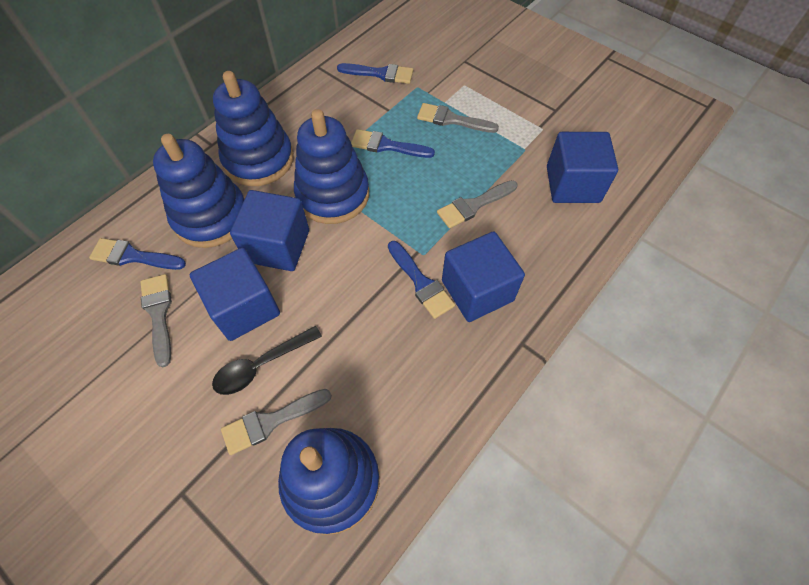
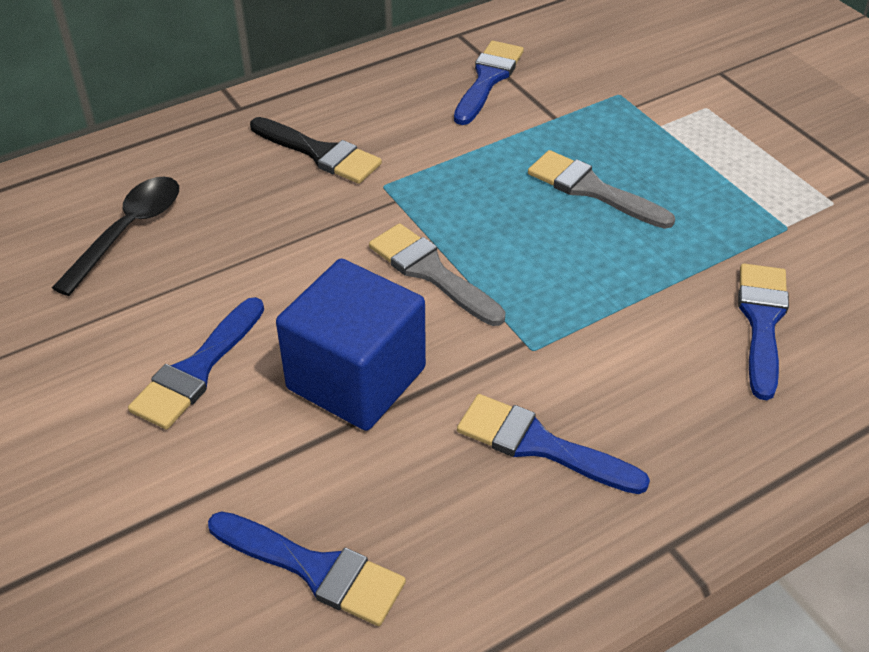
black brush: none = 0 -> [250,117,382,184] = 1
blue brush: [89,238,186,270] [337,63,413,84] [351,129,435,158] [388,241,455,319] = 4 -> [128,297,264,429] [208,511,406,626] [454,41,524,125] [457,394,650,494] [738,264,789,400] = 5
blue cube: [189,247,280,341] [230,190,309,271] [442,231,525,322] [547,132,618,203] = 4 -> [276,259,426,431] = 1
blue stacking toy: [153,134,245,248] [213,71,294,186] [278,428,380,535] [294,109,369,224] = 4 -> none = 0
grey brush: [141,274,172,367] [221,389,332,455] [417,103,499,133] [437,180,517,228] = 4 -> [369,223,506,326] [528,150,675,229] = 2

